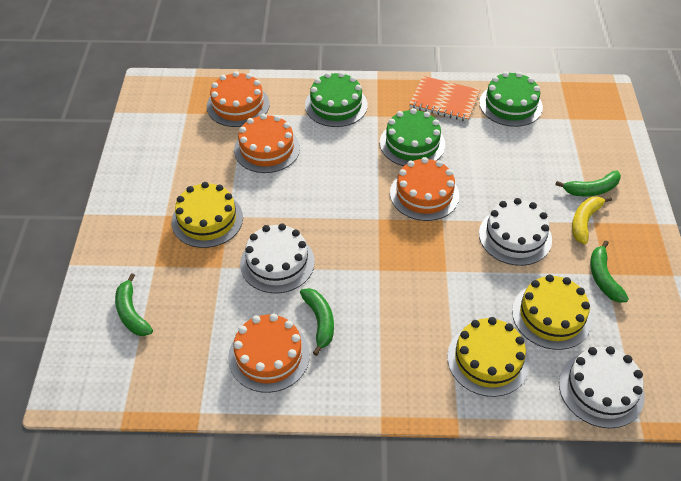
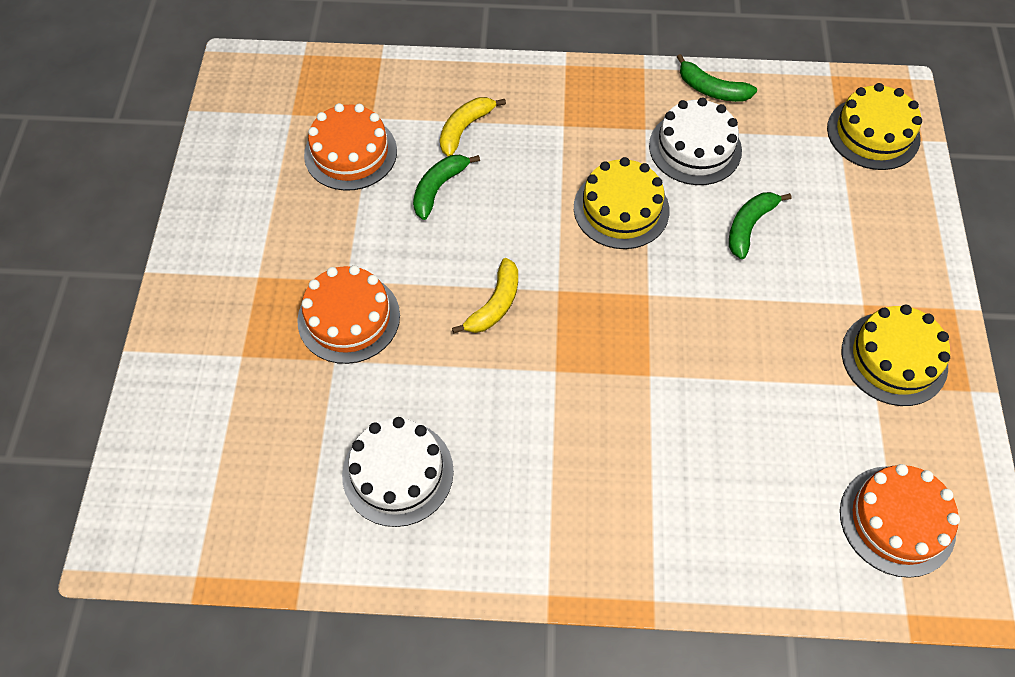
green banana: [115,273,153,336] [300,288,334,356] [555,170,621,196] [590,241,629,302] = 4 -> [413,155,480,220] [677,54,757,102] [729,192,792,259] = 3
green cake: [305,72,368,127] [380,108,445,166] [479,71,543,127] = 3 -> none = 0
orange cake: [207,71,270,127] [228,313,310,393] [234,114,300,173] [390,157,459,221] = 4 -> [297,265,400,364] [304,103,397,191] [840,464,960,578] = 3
orange notebook: [409,76,480,122] = 1 -> none = 0
white cake: [240,223,315,293] [479,198,552,266] [559,346,645,428] = 3 -> [342,417,454,527] [649,98,742,185] = 2
yellow banana: [572,196,612,244] = 1 -> [440,97,506,156] [452,258,518,333] = 2

